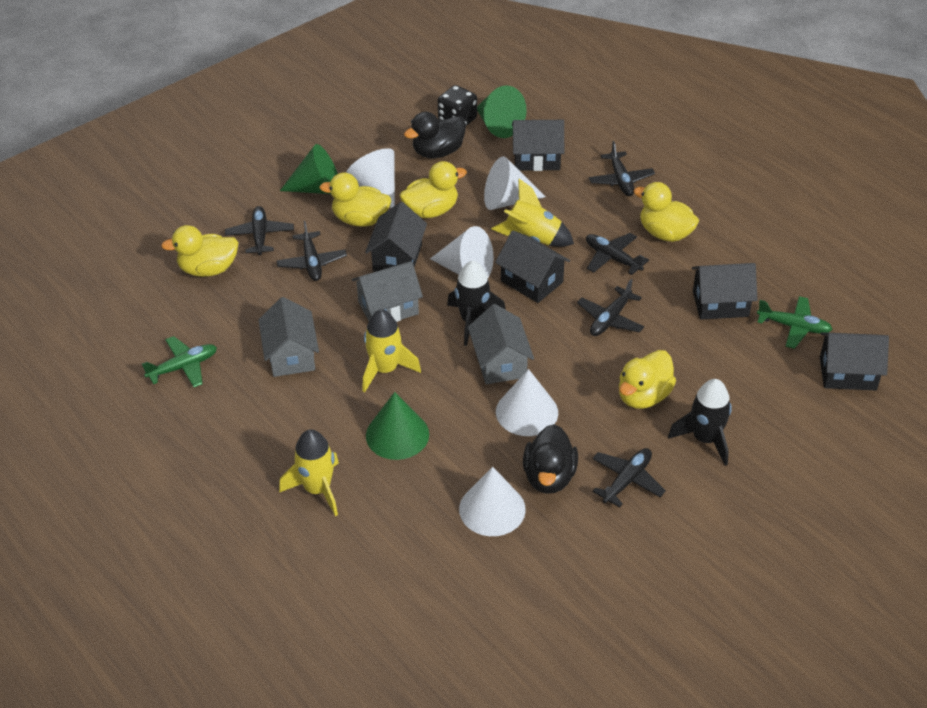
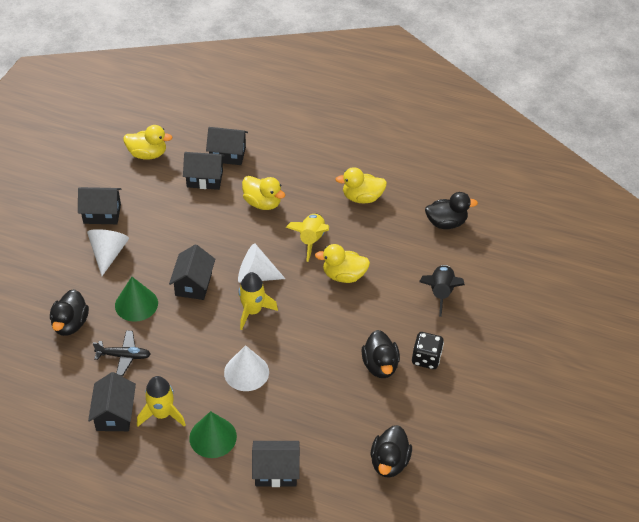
black duck: [404,112,466,158] [523,424,578,494] = 2 -> [50,289,89,336] [361,330,400,378] [371,425,412,478] [425,192,478,229] = 4
black house: [365,202,427,272] [495,230,570,303] [512,120,564,171] [692,263,758,320] [820,332,889,390] = 5 -> [78,187,121,224] [88,372,136,431] [169,244,215,300] [183,152,225,190] [206,127,248,165] [252,441,300,487] = 6
black plane: [225,206,294,255] [276,221,347,281] [577,279,644,336] [586,233,649,275] [589,141,655,196] [592,448,666,508] = 6 -> [93,330,151,376] = 1
black rocket: [447,261,506,346] [668,379,732,466] = 2 -> [419,265,465,317] = 1
green cone: [280,144,338,194] [366,392,429,460] [477,85,527,138] = 3 -> [115,277,158,322] [189,411,237,458] = 2
green plane: [142,336,217,387] [757,296,833,349] = 2 -> none = 0
grey house: [258,297,319,377] [352,261,423,322] [468,304,534,384] = 3 -> none = 0
white cone: [346,148,395,208] [430,226,494,277] [459,467,526,536] [484,156,545,210] [496,369,558,436] = 5 -> [87,229,129,276] [224,345,269,391] [238,244,285,283] = 3
yellow duck: [161,225,239,277] [319,173,391,227] [400,161,467,218] [619,350,676,409] [633,182,699,242] = 5 -> [123,125,172,159] [242,176,285,210] [315,244,370,283] [335,167,387,203] = 4

